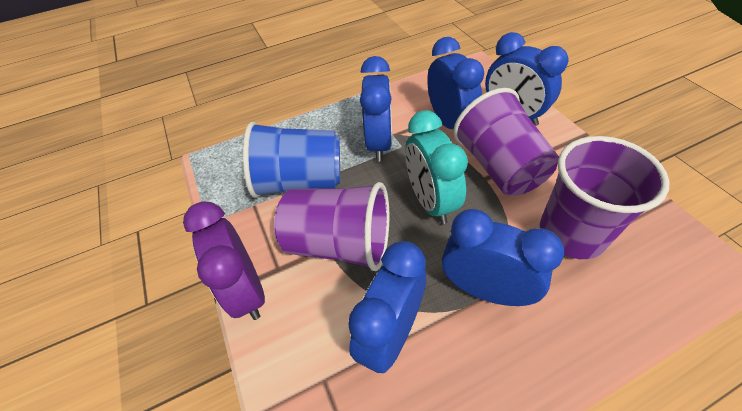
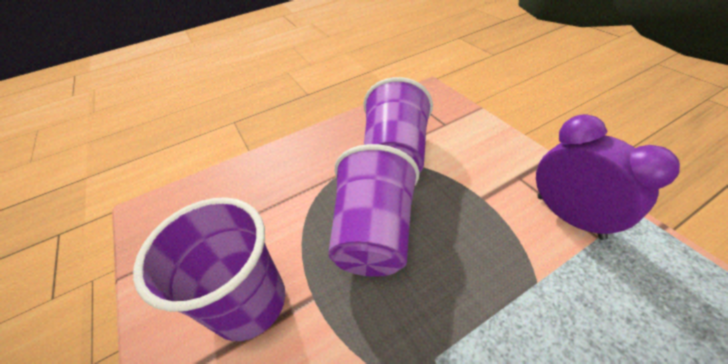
blue clock: [348,241,426,373] [360,56,392,162] [427,37,484,129] [442,209,564,306] [485,32,568,126] = 5 -> none = 0
blue cup: [243,122,340,198] = 1 -> none = 0
turquoise clock: [405,110,468,224] = 1 -> none = 0

